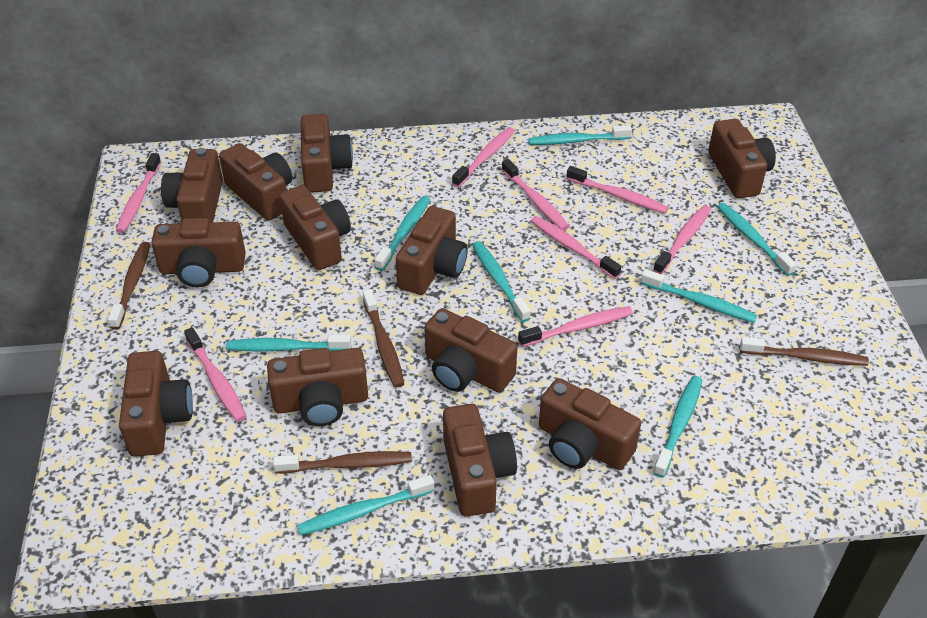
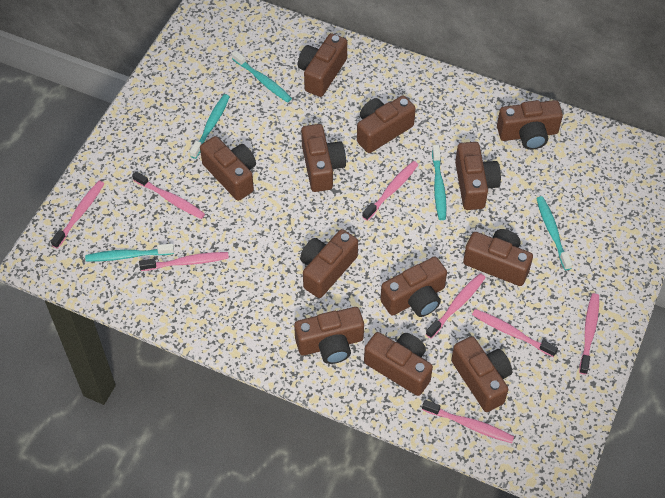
brown toothbrush: [108,242,150,329] [273,451,412,473] [363,289,404,388] [740,337,869,366] = 4 -> none = 0
turquoise toothbrush: [226,335,351,352] [297,475,435,535] [375,196,430,271] [472,241,530,322] [528,125,632,145] [641,269,757,323] [653,376,703,478] [717,203,797,276] = 8 -> [85,244,174,261] [190,94,230,159] [232,50,292,103] [432,145,446,220] [536,196,572,270] = 5

